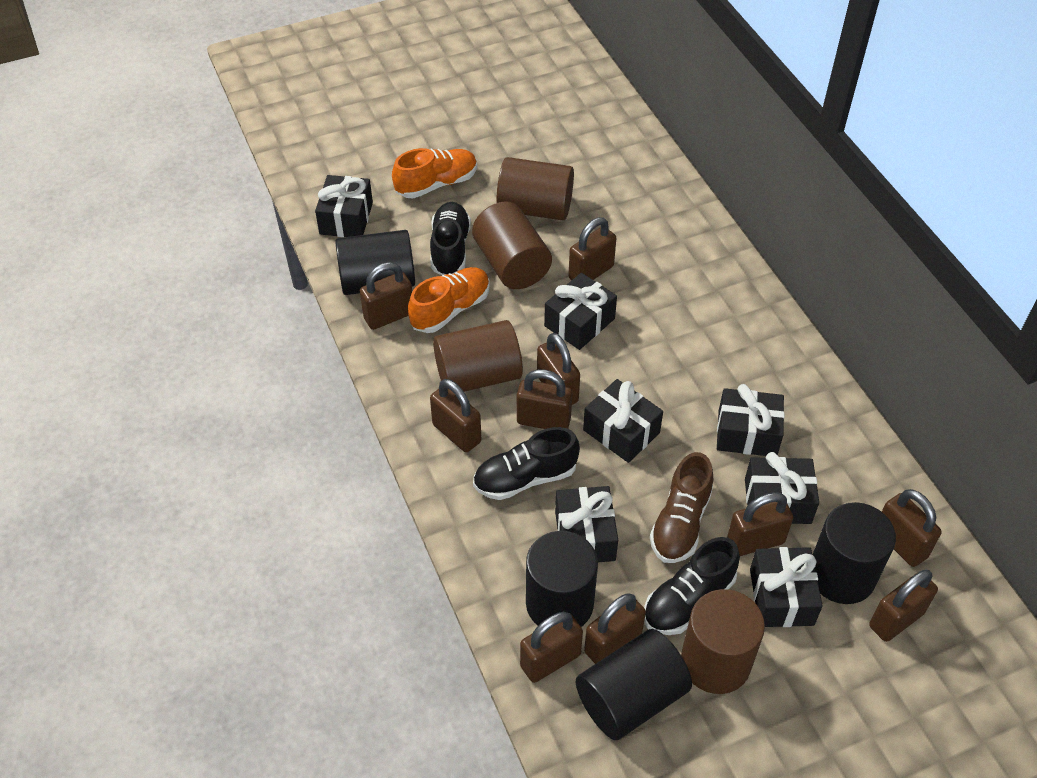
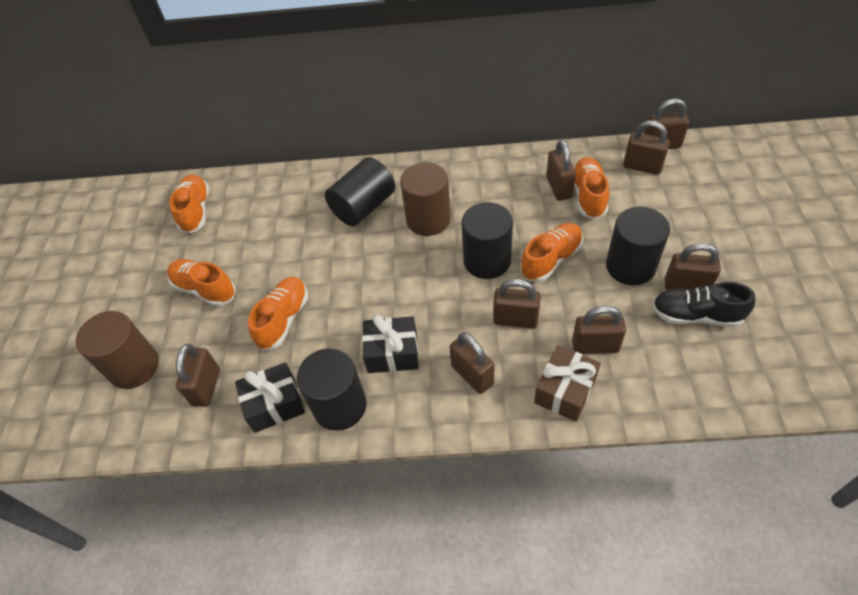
black gift: [315,175,373,237] [544,273,617,350] [555,486,618,562] [583,379,663,463] [717,384,785,456] [745,452,819,524] [750,547,823,627] = 7 -> [235,362,305,433] [362,315,418,373] = 2
black shoe: [430,202,471,275] [473,427,580,500] [644,537,740,635] = 3 -> [652,282,755,327] = 1
brown cylinder: [433,320,523,392] [472,201,552,289] [496,157,574,220] [681,589,765,694] = 4 -> [76,311,159,389] [400,162,451,236] = 2
brown gift: none = 0 -> [534,345,601,422] = 1
brown padlock: [360,262,412,330] [430,379,481,452] [517,369,572,429] [520,612,583,683] [537,333,580,405] [568,217,616,280] [584,593,646,664] [727,492,793,556] [869,569,938,642] [882,489,942,567] = 10 -> [176,344,220,407] [450,333,494,394] [493,279,541,329] [546,140,576,201] [572,306,626,354] [623,121,670,175] [644,99,689,149] [665,243,721,290] = 8
brown shoe: [650,452,713,563] = 1 -> none = 0
orange shoe: [392,148,477,198] [408,267,490,333] = 2 -> [167,259,236,307] [169,175,209,233] [248,277,308,350] [520,223,583,282] [574,157,609,219] = 5

